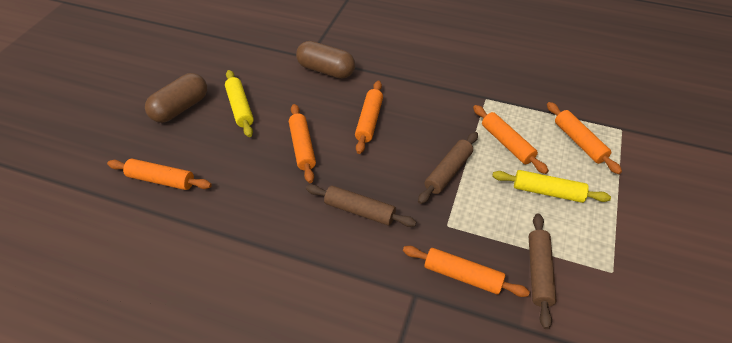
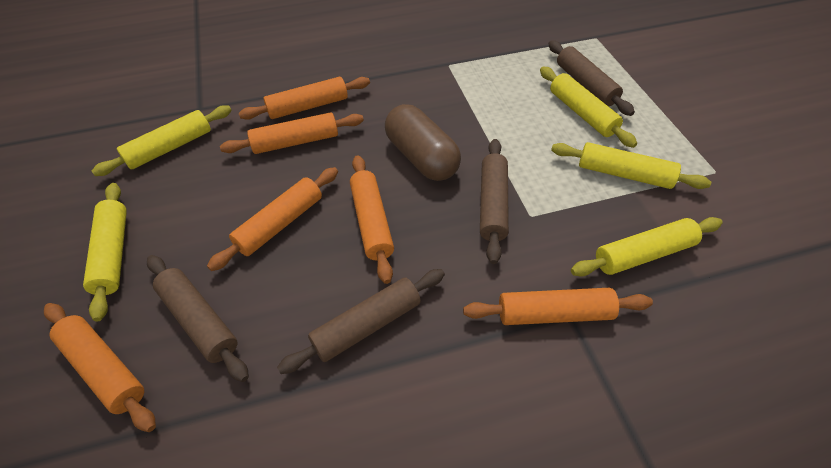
brown capsule: [145,73,207,123] [296,41,355,79] = 2 -> [385,104,461,181] = 1
brown rolling pin: [306,184,416,227] [418,132,478,204] [529,213,557,329] = 3 -> [147,255,249,382] [277,269,445,374] [480,139,509,264] [548,40,635,116] = 4
yellow rolling pin: [225,70,254,137] [492,170,611,203] = 2 -> [83,183,127,321] [92,105,232,176] [540,67,637,148] [551,142,711,189] [571,217,723,277] = 5

